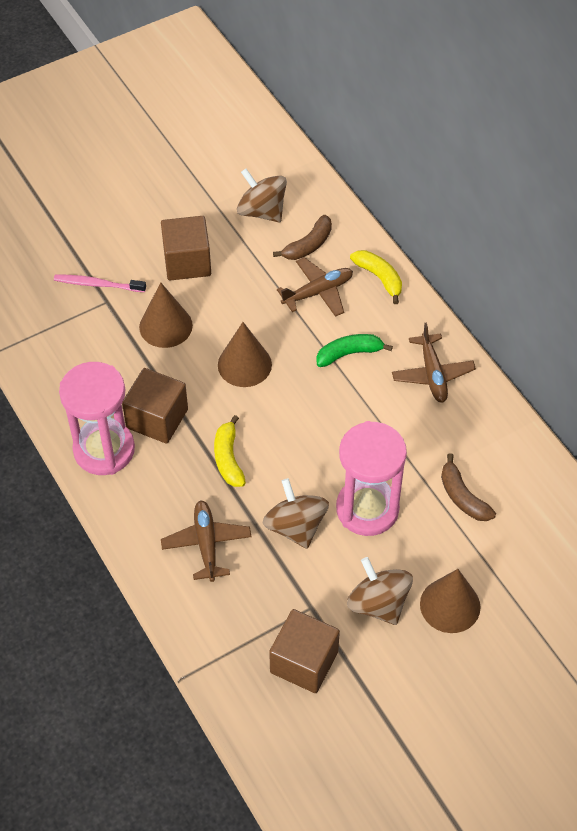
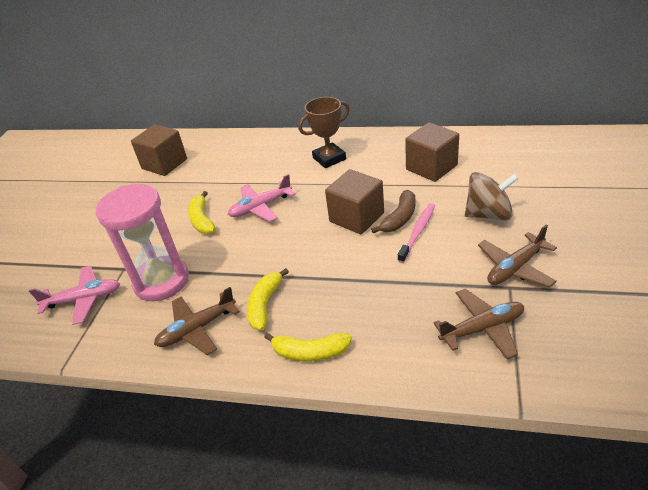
brown banana: [273,215,332,260] [441,453,496,521] = 2 -> [371,190,415,233] = 1
brown cone: [139,283,193,348] [218,322,272,387] [420,569,481,633] = 3 -> none = 0
brown spinning top: [237,169,287,222] [263,478,329,549] [347,557,413,625] = 3 -> [465,172,519,221] = 1
brown trophy: none = 0 -> [298,97,350,168] = 1
green banana: [316,334,393,367] = 1 -> none = 0
pink hourglass: [59,362,135,475] [336,421,407,536] = 2 -> [96,184,189,301] = 1
pink plane: none = 0 -> [29,266,120,325] [227,174,295,222] = 2
yellow banana: [214,415,246,487] [350,250,402,304] = 2 -> [188,191,216,234] [247,268,289,330] [264,333,352,361] = 3

